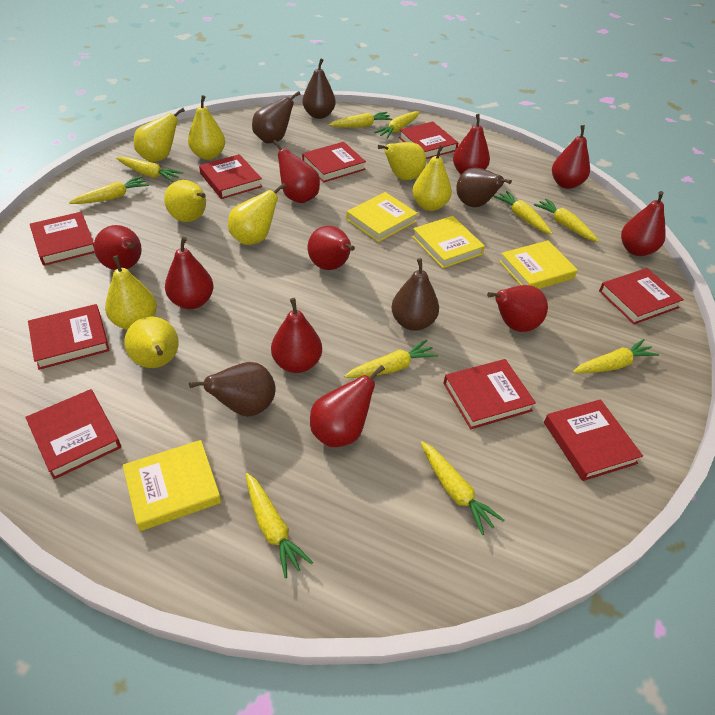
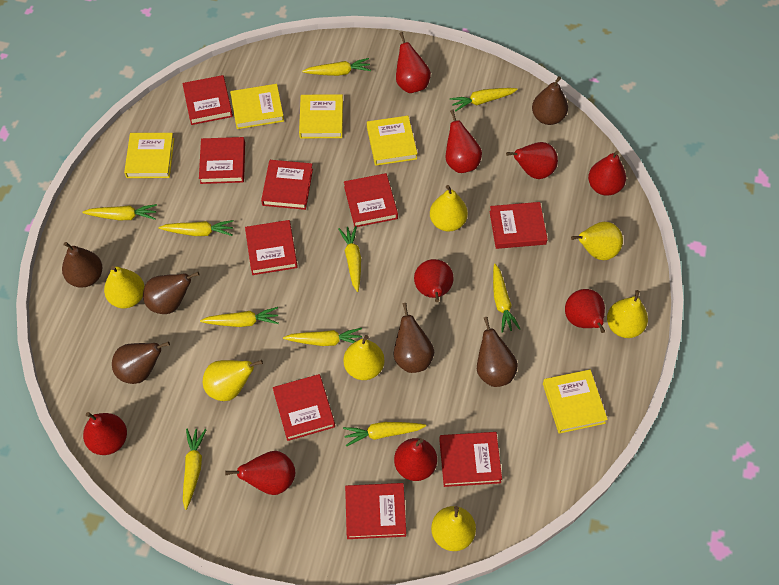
brown pear: [189,362,276,416] [252,91,301,143] [302,58,336,119] [391,258,439,331] [456,167,512,207] = 5 -> [62,242,102,288] [112,341,170,384] [143,272,200,314] [394,303,434,373] [477,317,518,387] [532,76,568,125] = 6
red pear: [94,225,142,270] [165,237,214,309] [271,298,322,373] [273,140,320,203] [308,226,355,270] [310,365,385,447] [453,114,490,174] [487,285,548,332] [552,125,590,189] [621,191,666,256] = 10 -> [83,412,127,455] [225,451,295,495] [394,438,437,481] [396,32,431,93] [414,259,454,302] [446,110,482,173] [506,142,558,179] [565,289,605,333] [588,151,626,196] = 9
yellow book: [123,440,221,531] [346,192,418,242] [412,216,485,268] [499,240,578,289] = 4 -> [124,133,174,178] [230,84,284,129] [299,94,343,138] [367,116,418,166] [543,370,608,434] = 5
yellow pear: [105,255,157,330] [124,316,179,368] [134,108,185,162] [164,180,206,222] [188,95,225,160] [228,183,286,245] [378,142,426,180] [412,145,452,211] = 8 -> [104,266,145,308] [203,360,263,401] [343,335,384,380] [430,185,468,232] [431,506,476,551] [571,222,623,260] [607,290,648,338] = 7

